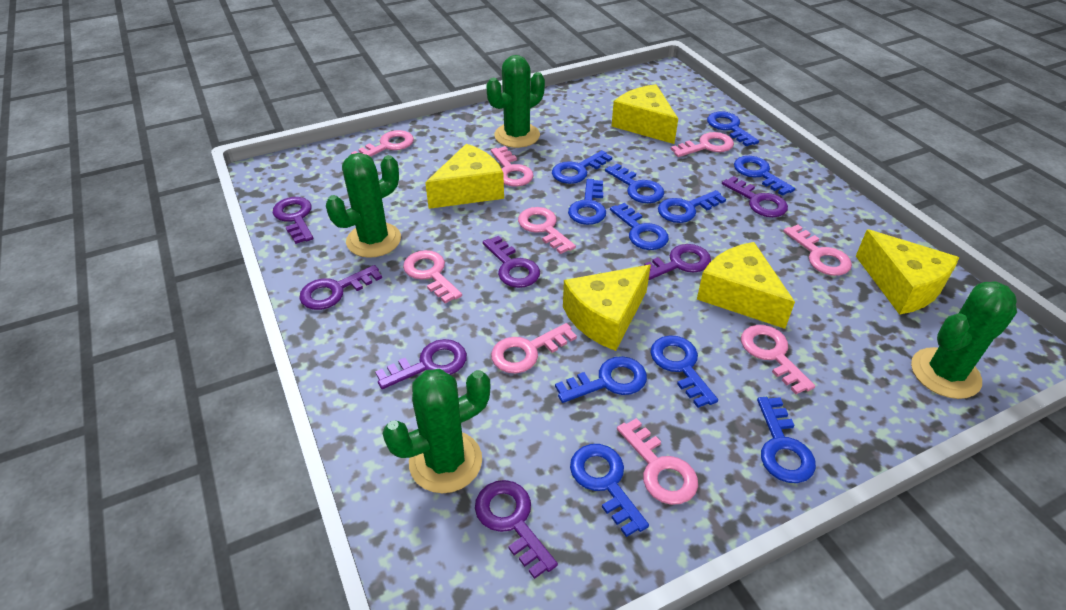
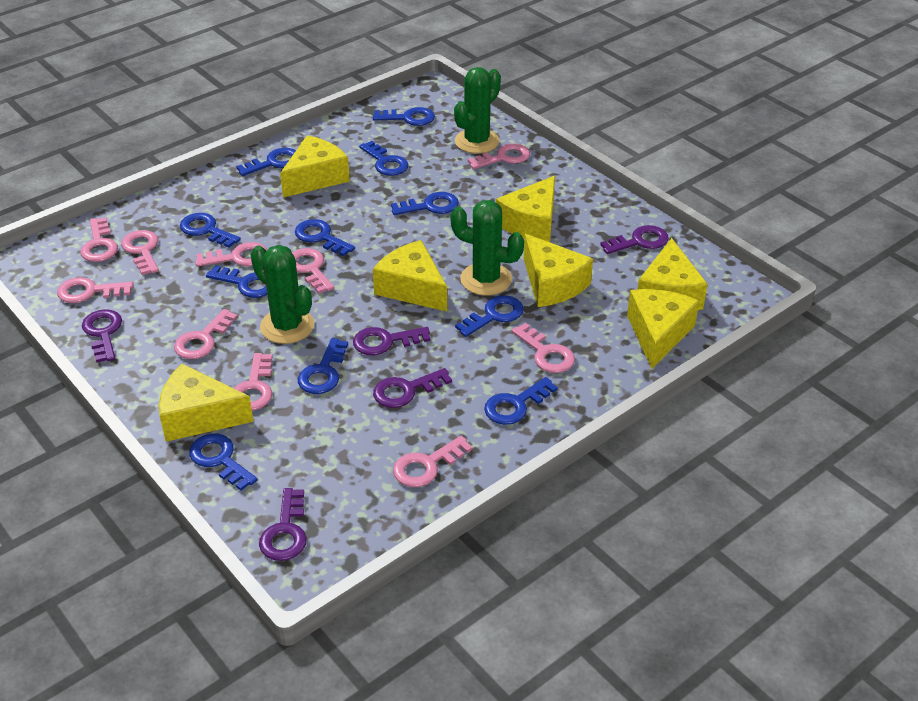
green cactus: [326,153,401,258] [382,369,491,493] [486,55,545,148] [911,281,1017,399] = 4 -> [251,245,314,344] [450,200,524,295] [454,67,501,154] = 3
pink key: [351,130,414,157] [403,250,462,304] [491,146,534,187] [491,323,577,373] [518,207,576,254] [617,418,698,505] [671,132,734,157] [741,325,815,394] [783,225,852,276] = 9 -> [57,277,133,303] [80,217,118,262] [121,230,159,275] [174,309,238,359] [195,242,267,267] [234,353,272,411] [292,248,334,294] [393,436,472,487] [468,143,530,169] [512,323,575,373] = 10
purple key: [273,197,313,244] [299,265,382,310] [375,339,467,389] [475,480,558,579] [483,236,540,288] [638,244,711,280] [722,176,788,217] = 7 -> [82,309,122,362] [259,488,307,561] [353,327,430,355] [373,368,452,408] [600,225,669,254] = 5
yellow cheese: [425,144,504,209] [563,265,651,351] [612,84,678,144] [697,242,795,329] [856,229,959,315] = 5 -> [159,364,254,442] [280,135,350,197] [373,240,447,311] [496,176,555,242] [524,234,593,307] [627,289,699,369] [638,238,708,310] = 7

